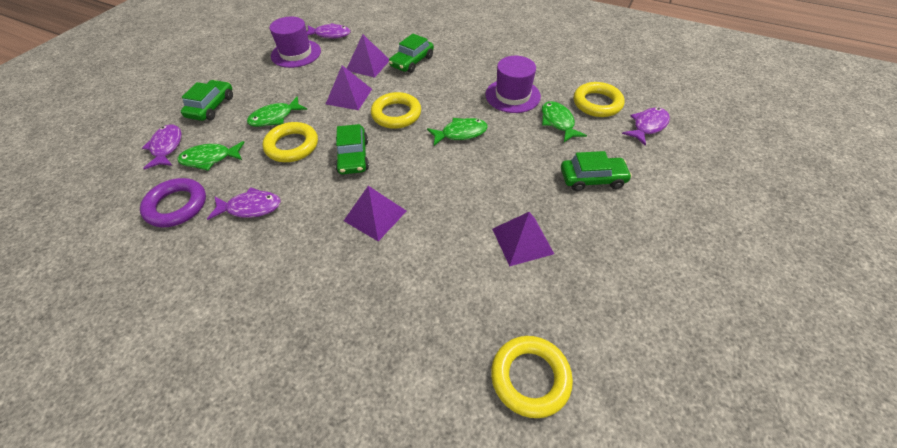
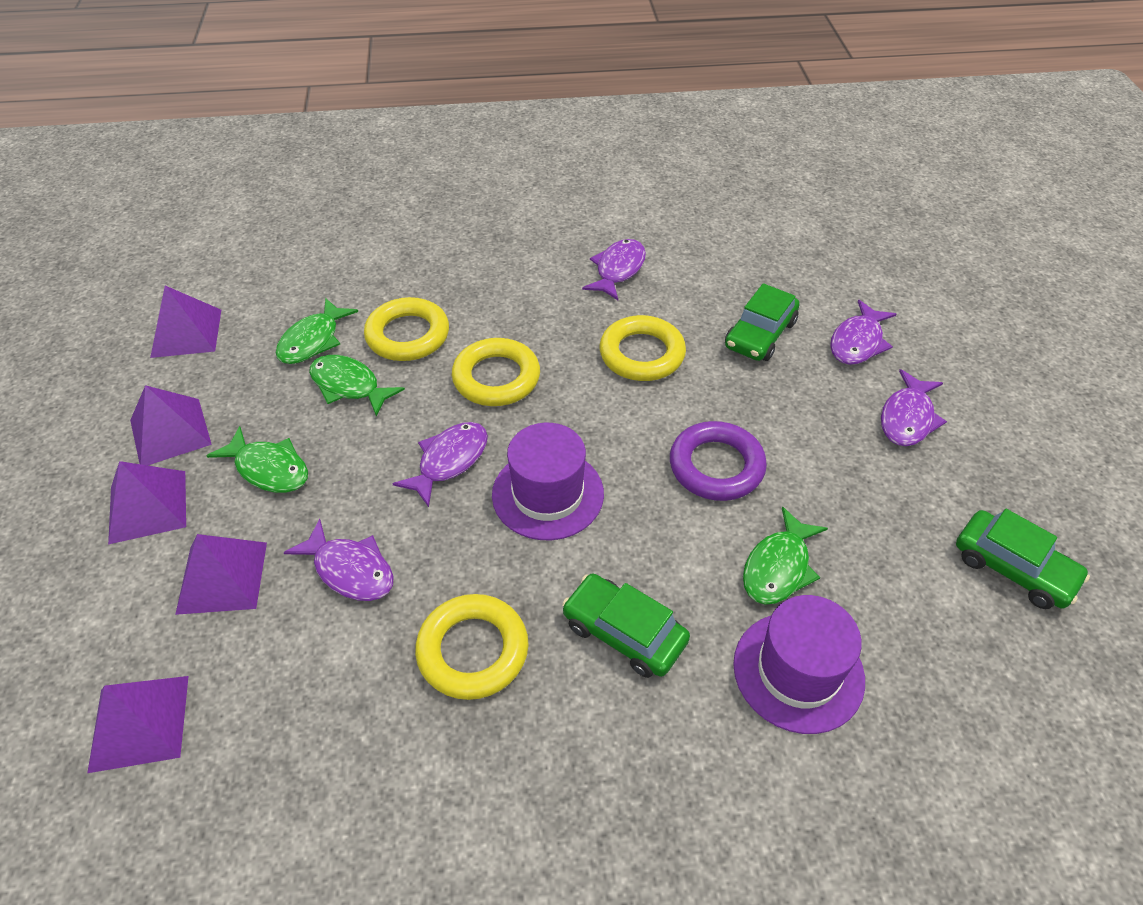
green car: [181,80,233,121] [335,124,369,175] [389,34,434,73] [561,151,632,191] = 4 -> [562,574,690,678] [725,283,800,361] [956,509,1090,609] = 3
purple fish: [142,124,182,170] [207,187,281,220] [307,23,350,39] [622,108,670,146] = 4 -> [283,519,394,601] [392,422,488,507] [582,239,646,300] [830,300,897,365] [881,369,947,446] = 5
purple pyramid: [326,65,372,110] [344,186,407,241] [347,34,389,78] [492,212,554,267] = 4 -> [87,676,189,773] [108,461,186,545] [130,385,212,465] [150,286,221,358] [175,534,267,615] = 5

